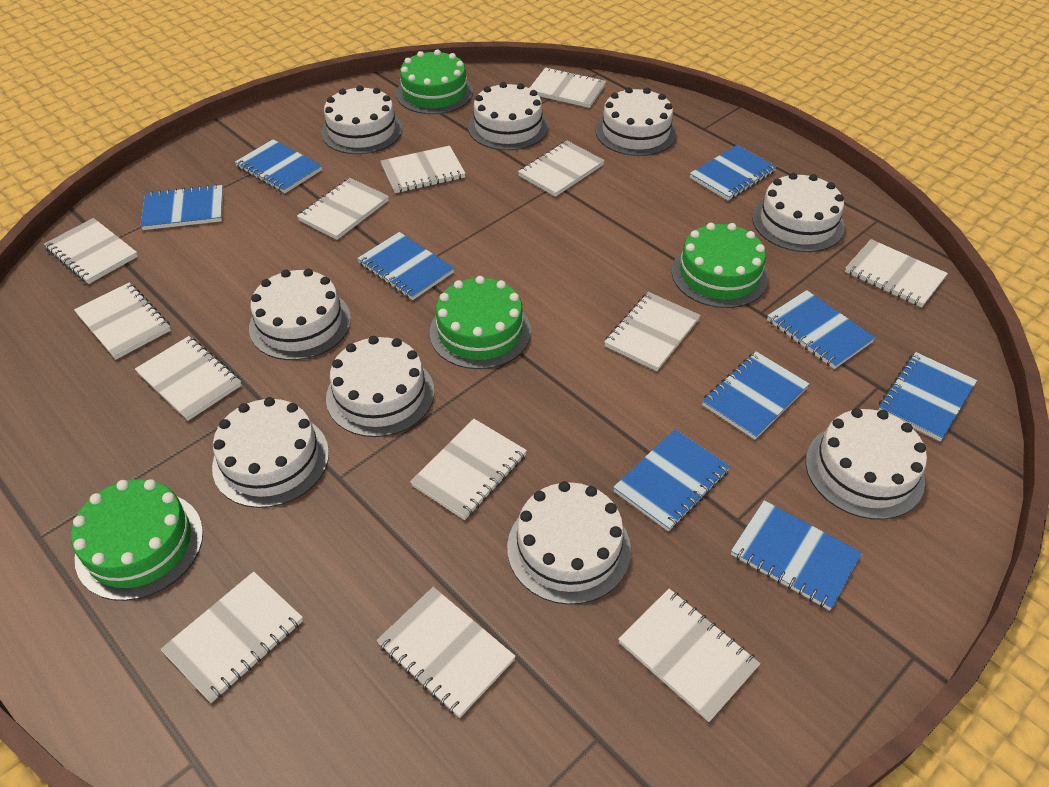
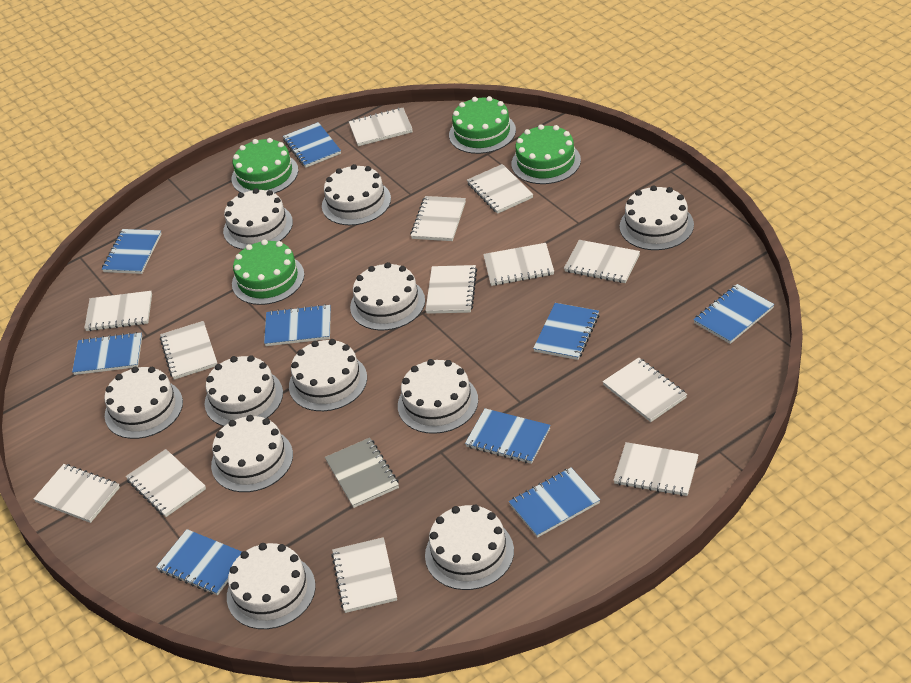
grey notebook: none = 0 -> [325,438,399,508] = 1
white cake: [212,397,329,508] [249,269,351,360] [321,85,403,154] [326,336,434,437] [468,82,548,150] [507,481,631,605] [596,87,677,156] [752,173,845,252] [806,408,927,520] = 9 -> [104,367,183,439] [205,355,283,426] [211,415,293,492] [223,188,293,250] [227,543,316,629] [289,339,367,411] [322,164,391,225] [350,262,425,330] [398,359,478,434] [425,505,514,590] [620,185,694,250] = 11

